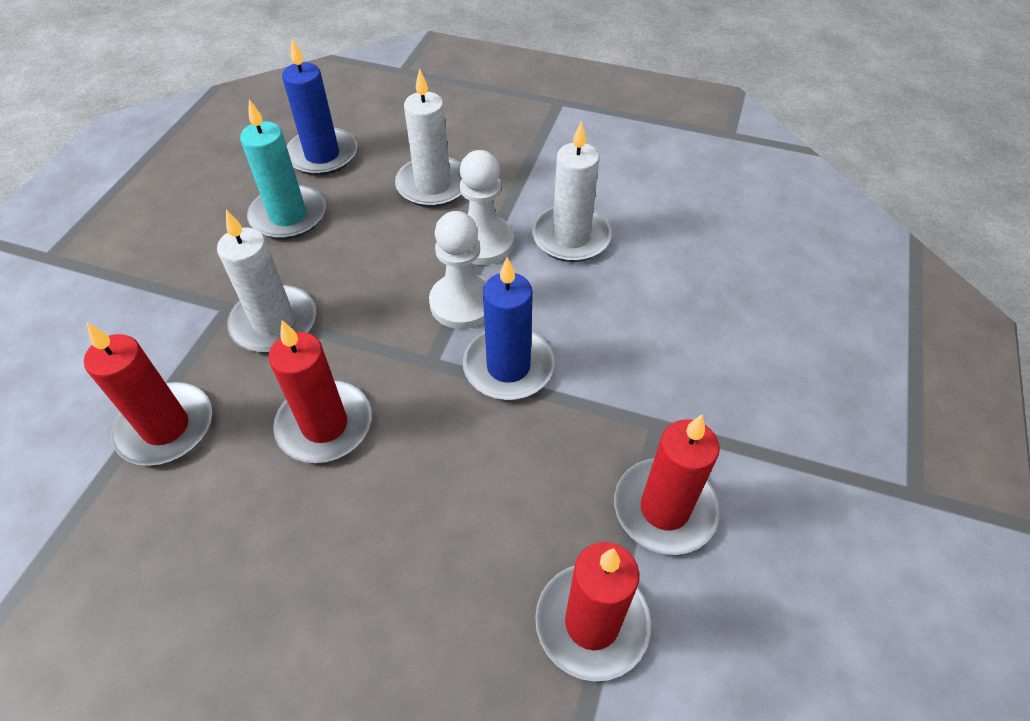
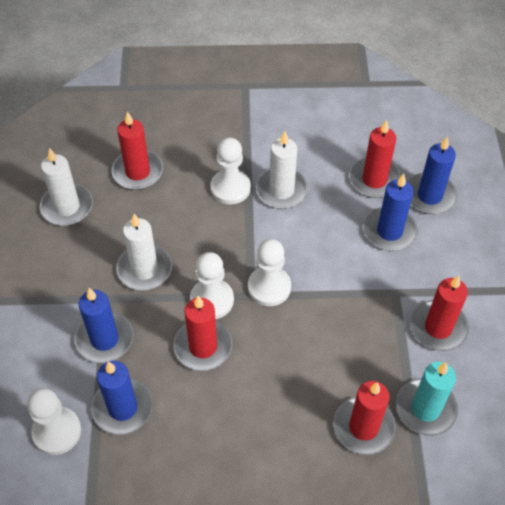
blue candle: [282,39,357,176] [463,257,555,400] = 2 -> [74,288,134,363] [91,361,153,435] [364,174,418,251] [407,136,457,214] = 4
red candle: [84,323,212,466] [269,320,372,463] [535,542,651,682] [614,415,720,555] = 4 -> [112,111,163,190] [173,296,232,371] [333,381,396,455] [349,120,401,198] [410,275,469,351] = 5
white pawn: [429,211,487,329] [460,150,514,265] = 2 -> [27,388,81,455] [190,252,234,319] [210,137,251,204] [248,239,291,306] = 4

